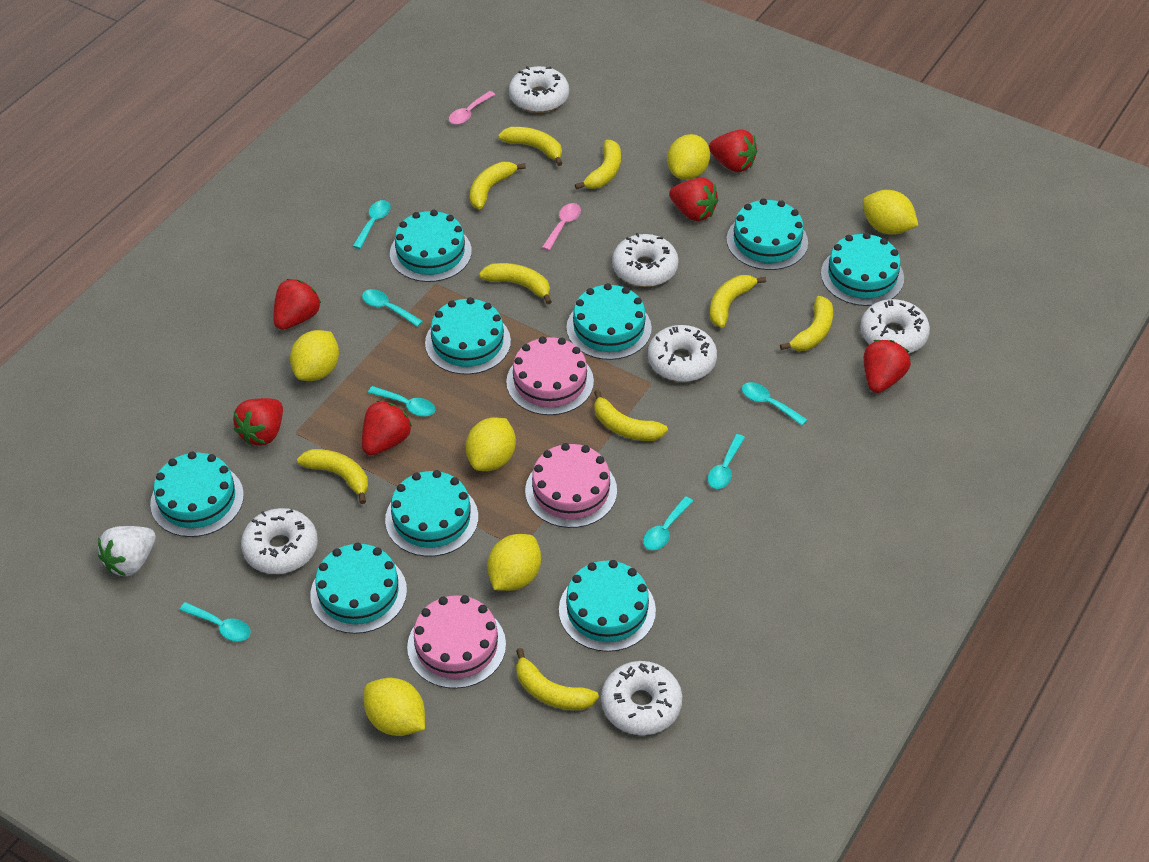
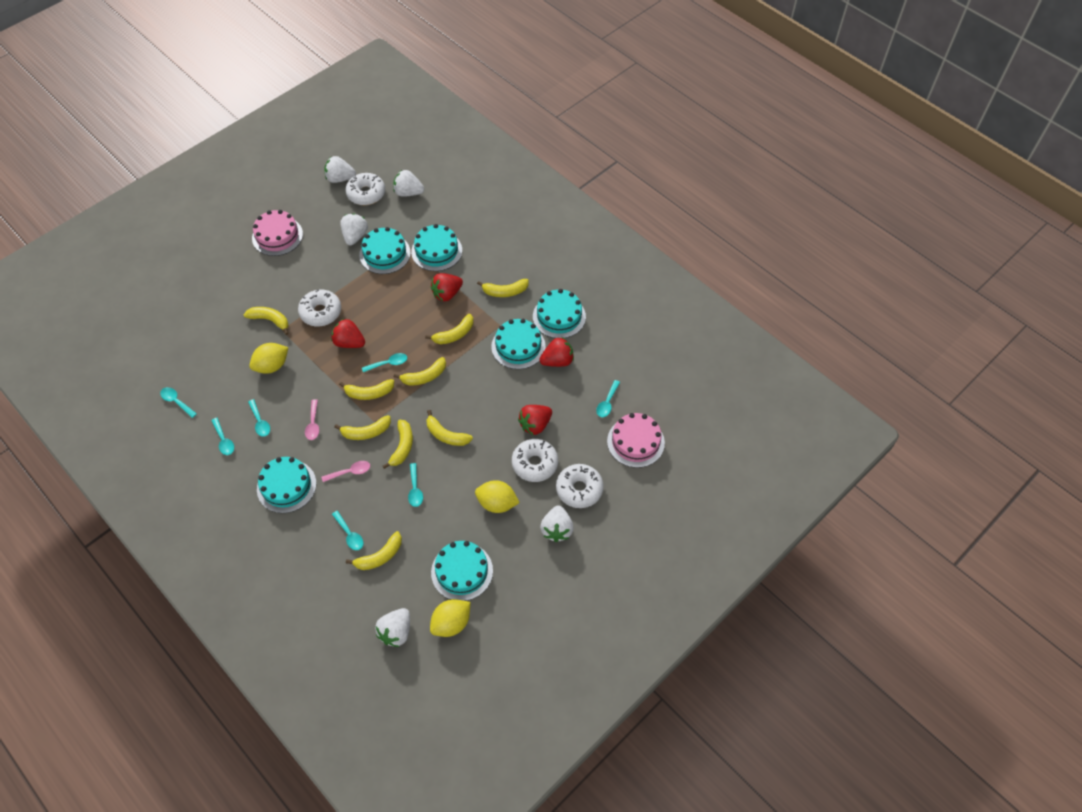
pink cake: [407,595,506,689] [506,337,594,415] [525,443,617,528] = 3 -> [252,210,303,256] [607,413,665,468] = 2
red strawberry: [233,398,283,446] [274,279,321,330] [362,401,412,455] [669,178,718,221] [709,129,757,172] [864,340,911,393] = 6 -> [331,319,365,348] [431,273,463,301] [518,405,552,435] [539,337,574,367] = 4
turquoise cake: [150,452,244,537] [310,543,407,634] [385,470,478,557] [390,210,472,282] [425,297,511,374] [559,560,656,652] [566,283,652,360] [726,198,808,270] [821,232,904,306] = 9 -> [257,457,316,513] [359,227,411,274] [411,224,462,271] [431,541,493,601] [491,319,546,369] [533,289,586,338] = 6
white donut: [241,508,318,574] [509,66,569,113] [601,661,682,735] [612,233,679,287] [648,325,717,382] [860,299,930,354] = 6 -> [298,289,341,326] [346,173,385,205] [512,439,558,482] [556,464,604,508] = 4
white strawberry: [98,526,156,576] = 1 -> [324,156,356,183] [340,213,368,245] [375,608,410,647] [393,170,424,197] [540,505,574,542] = 5
yellow lemon: [290,330,339,381] [364,678,425,736] [466,418,516,471] [487,534,541,591] [667,134,710,180] [863,190,919,235] = 6 -> [249,343,288,374] [430,599,470,637] [475,480,520,513] = 3

